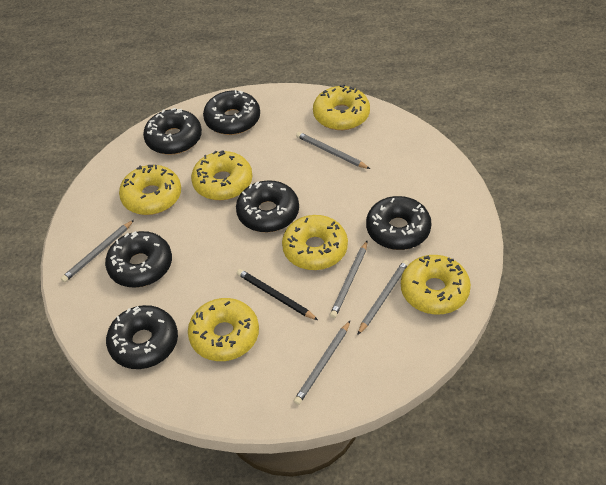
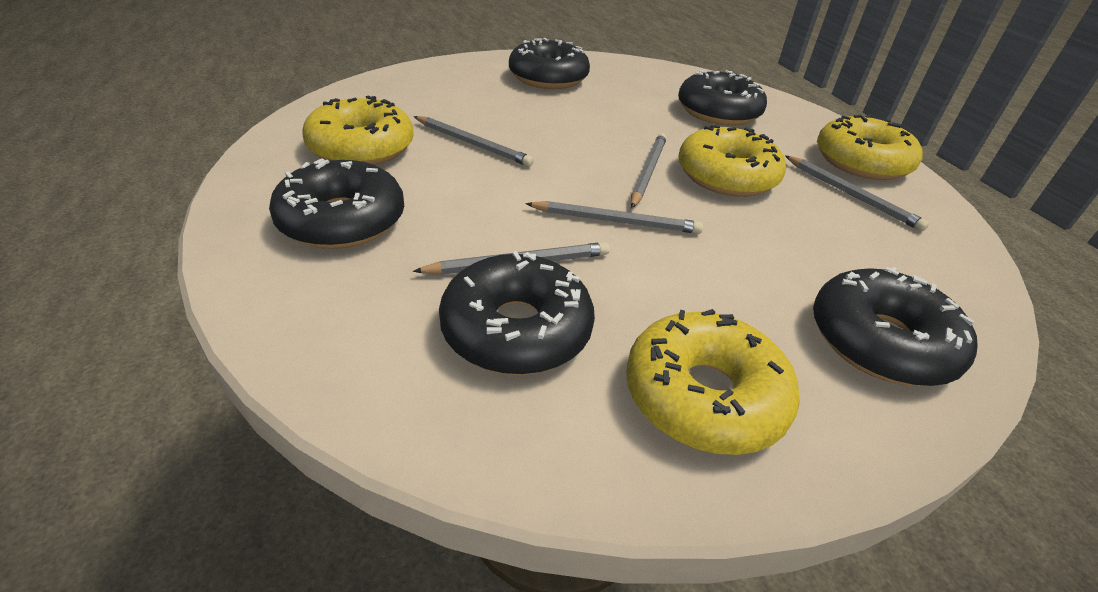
black donut: [105,231,172,288] [106,305,178,369] [143,108,202,155] [203,90,260,135] [236,180,299,233] [366,196,432,250] = 6 -> [269,158,404,249] [439,251,595,375] [509,38,590,89] [678,70,767,126] [813,267,978,387] = 5
black pencil: [237,269,318,320] = 1 -> none = 0
yellow donut: [119,165,181,215] [188,298,259,361] [191,150,252,200] [282,215,348,270] [313,84,370,130] [401,255,471,314] = 6 -> [302,96,414,165] [626,309,800,455] [678,124,786,197] [817,115,923,180] = 4

